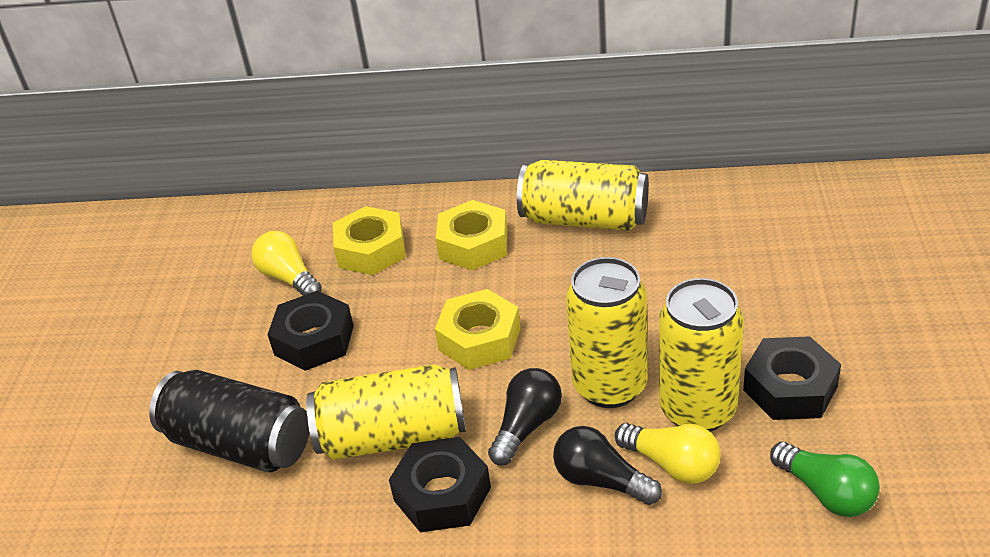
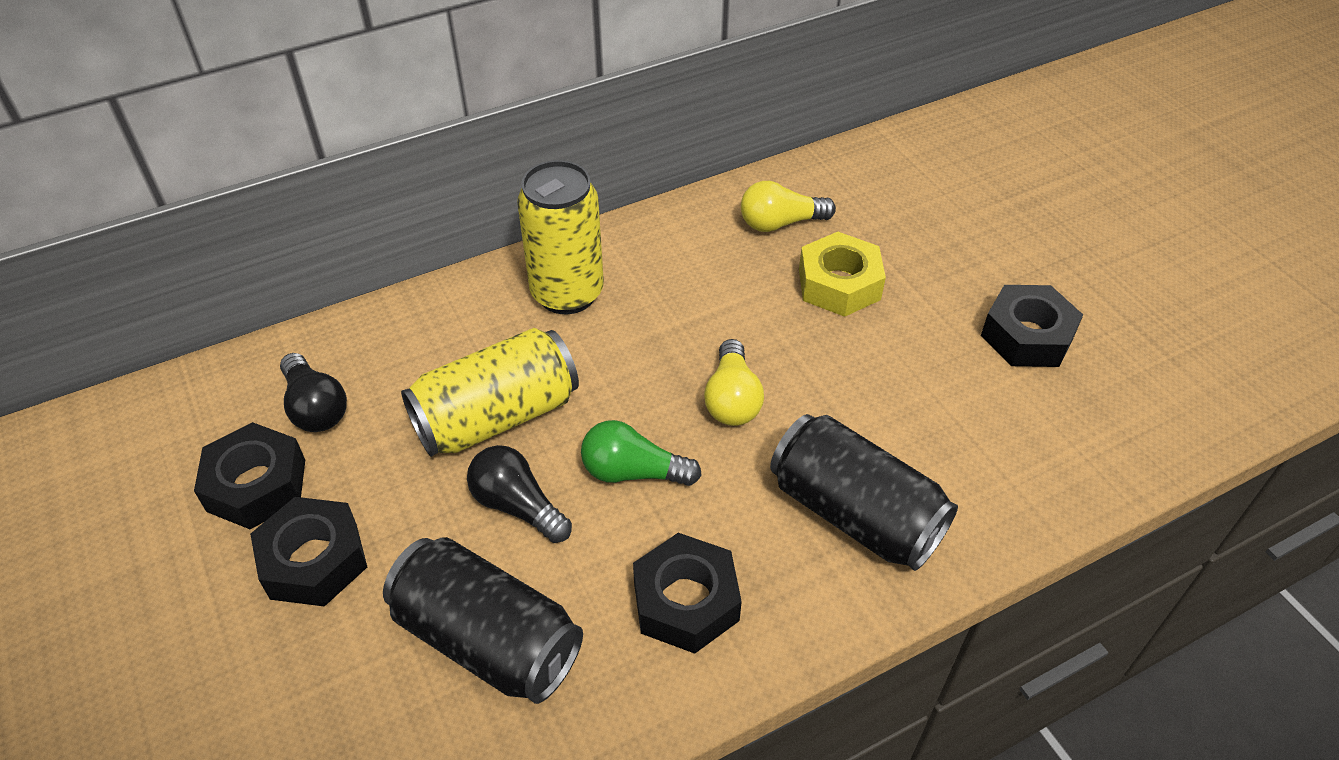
black can: [149,370,309,472] = 1 -> [383,537,583,704] [770,414,958,571] = 2
black nut: [268,291,354,371] [389,437,491,532] [743,336,841,420] = 3 -> [194,422,305,529] [250,497,367,607] [633,533,742,654] [981,285,1083,367] = 4
yellow can: [306,364,466,460] [517,160,649,231] [566,257,648,408] [659,278,744,432] = 4 -> [401,328,579,457] [517,160,604,314] = 2
yellow nut: [333,206,406,275] [435,289,521,370] [436,200,508,270] = 3 -> [799,232,886,317] = 1

